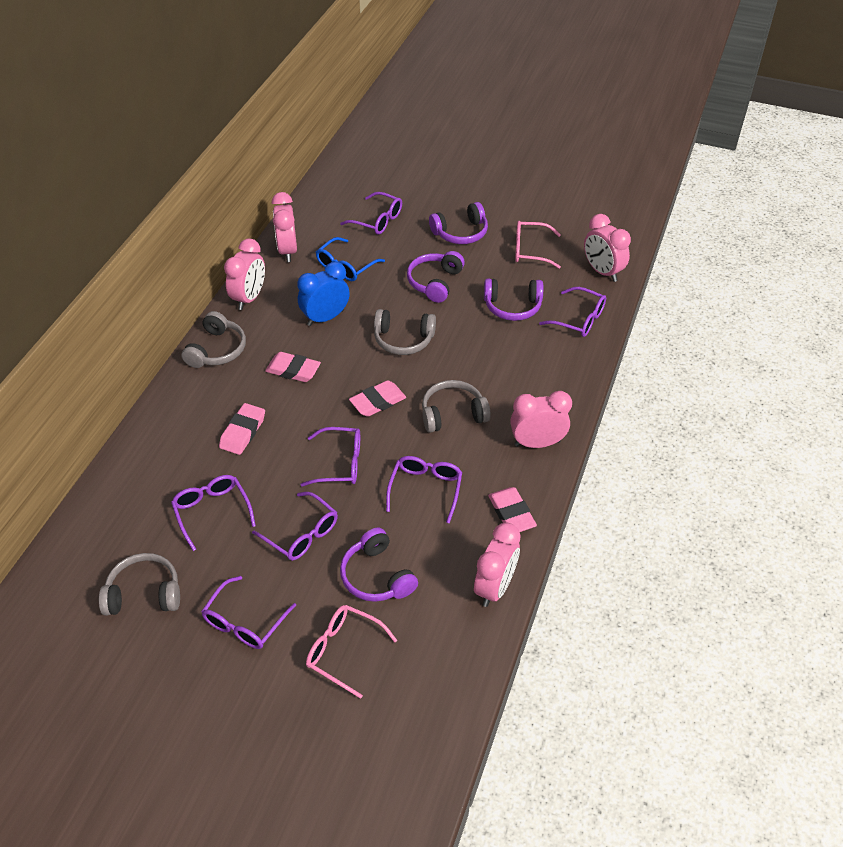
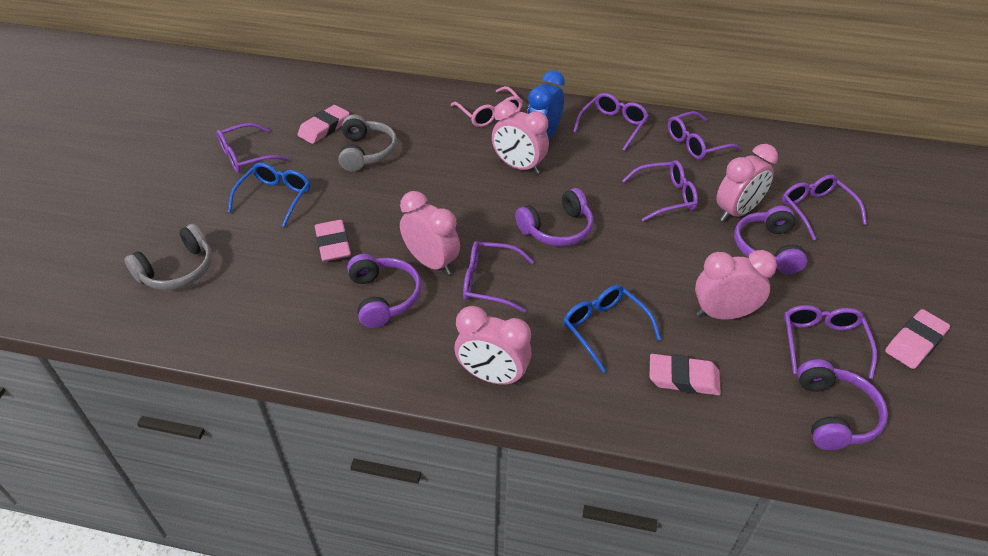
blue glasses: [316,237,385,281] = 1 -> [228,163,310,227] [563,285,661,373] = 2
grey headphones: [99,553,180,616] [181,311,246,368] [374,309,436,355] [422,380,491,433] = 4 -> [124,224,212,290] [338,115,397,172] = 2
pink glasses: [306,605,397,699] [515,221,561,269] = 2 -> [451,86,523,127] = 1

